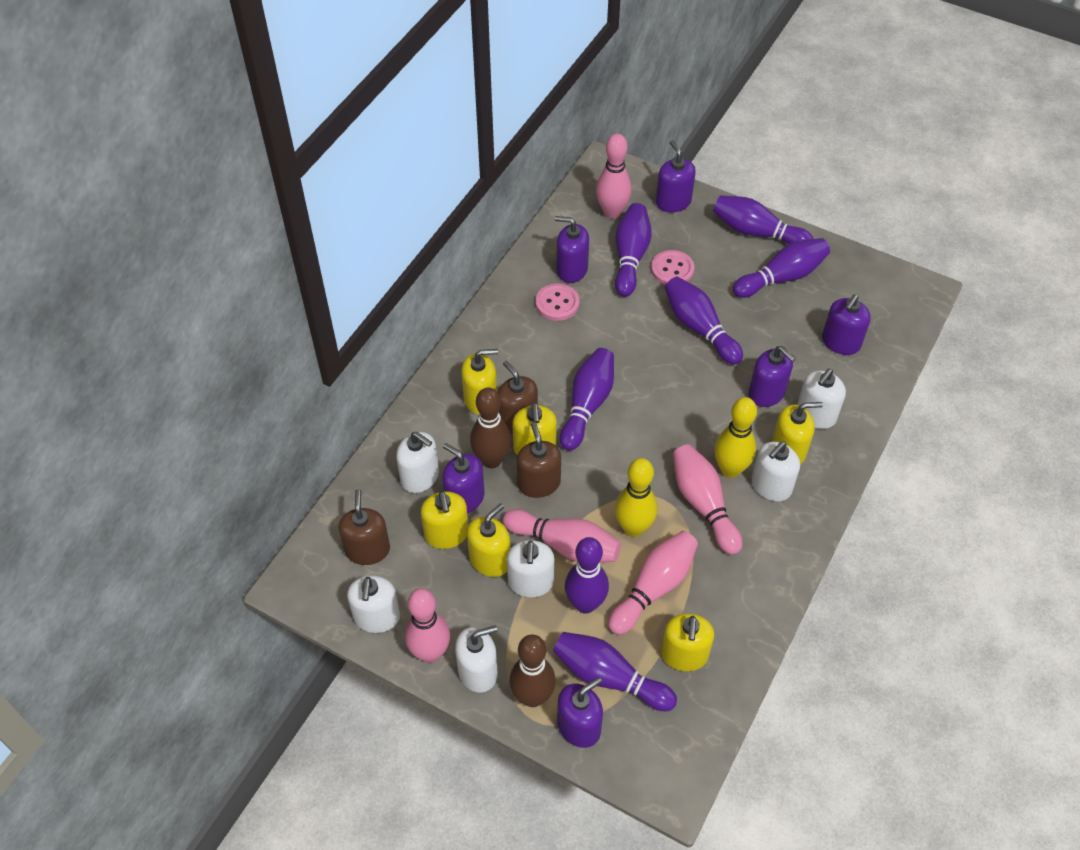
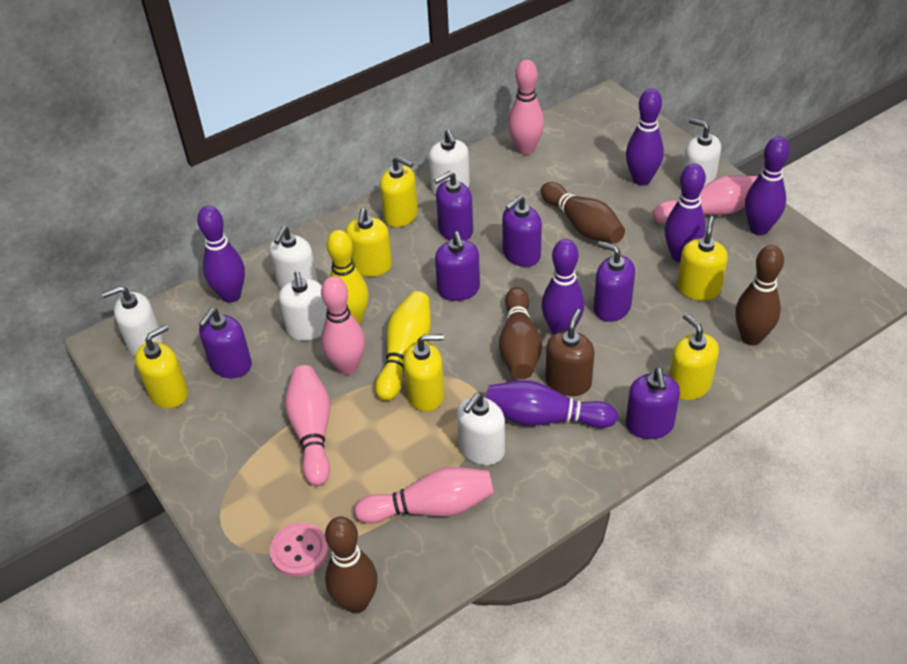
brown bowling pin: [470,387,511,468] [509,635,556,707] = 2 -> [325,517,378,613] [499,287,542,380] [541,182,625,244] [735,245,784,345] = 4
brown soap dispenser: [338,489,390,565] [498,361,538,434] [517,422,561,498] = 3 -> [545,309,594,396] = 1
pink button: [536,283,579,321] [651,250,694,285] = 2 -> [270,522,329,577] = 1
purple bowling pin: [553,632,677,711] [560,348,614,451] [565,537,609,614] [615,203,652,297] [664,277,743,365] [713,195,813,244] [733,238,830,298] = 7 -> [197,206,245,303] [487,380,618,428] [541,239,584,335] [626,89,664,186] [665,163,706,262] [745,136,790,235] = 6

